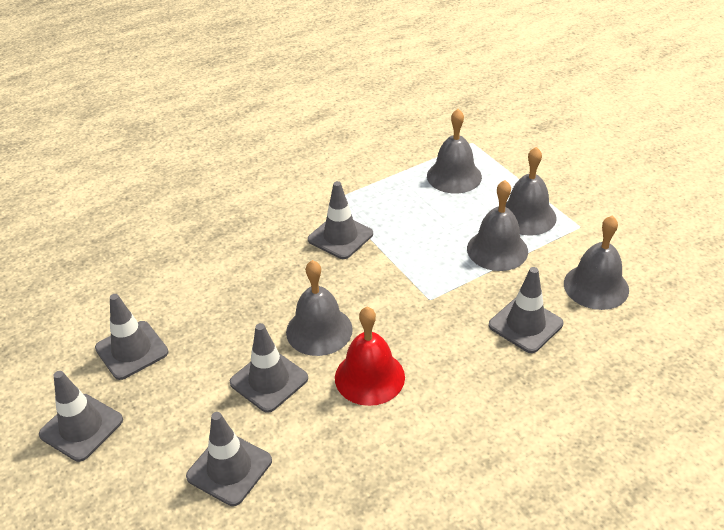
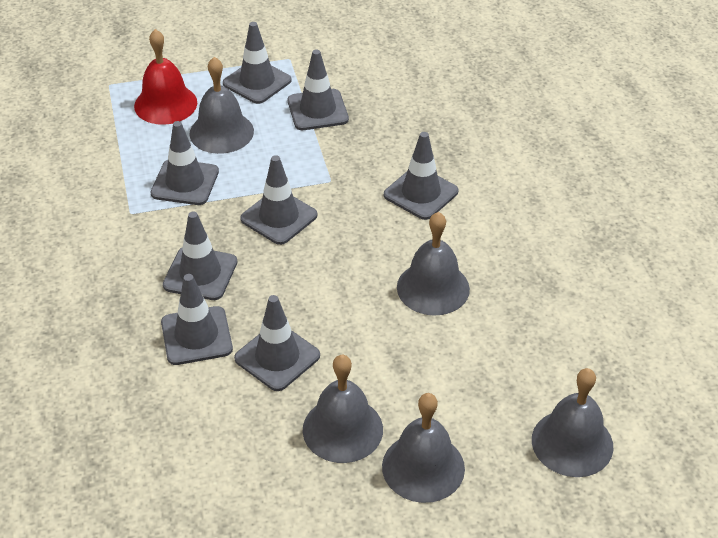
grey traffic cone: [39,371,123,462] [95,294,169,380] [186,412,272,506] [230,323,308,413] [308,181,373,259] [489,267,563,353] = 6 -> [151,121,219,205] [161,274,233,365] [163,211,237,300] [223,22,292,104] [234,295,320,391] [240,155,317,245] [288,49,349,130] [384,132,459,220] = 8

